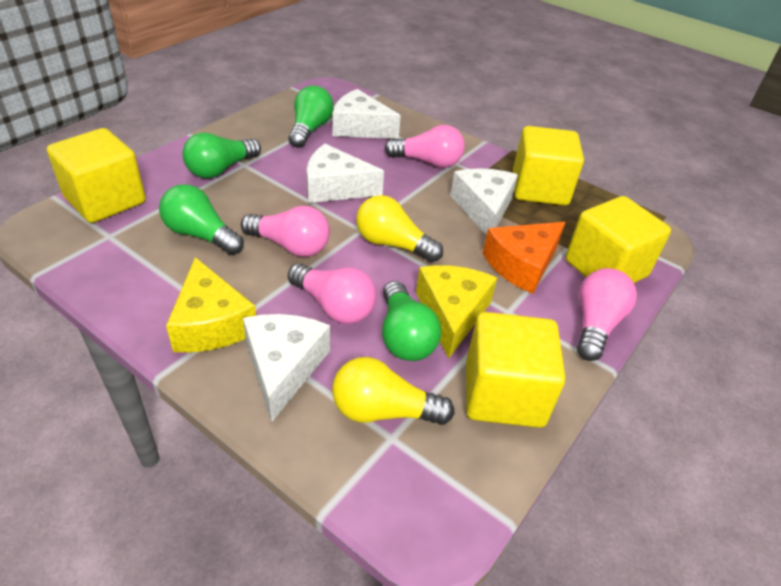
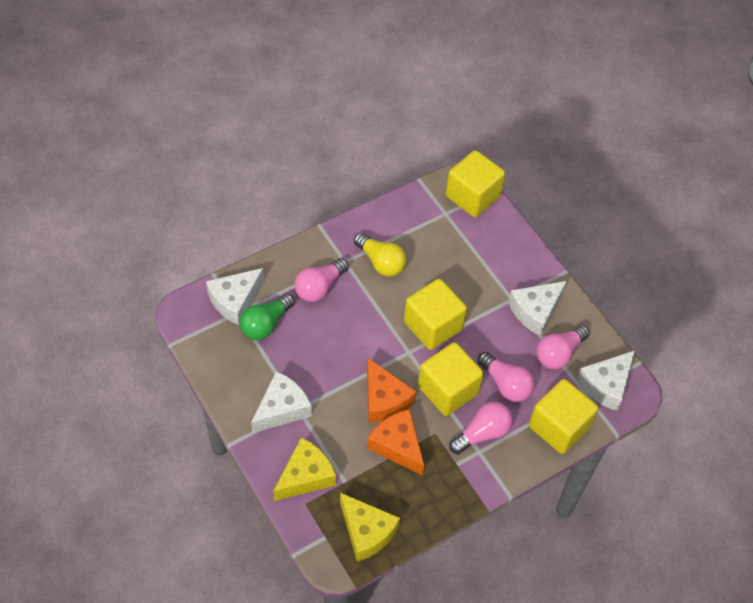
green light bulb: [159,184,244,255] [182,132,261,178] [289,86,334,148] [382,281,441,361] = 4 -> [240,294,295,340] = 1
orange cheese: [483,222,566,294] = 1 -> [367,358,416,423] [367,409,424,476] = 2
yellow light bulb: [332,357,455,425] [356,195,443,262] = 2 -> [354,233,406,277] = 1

